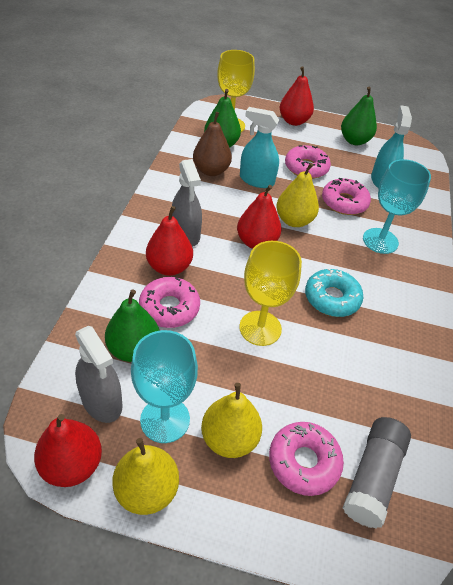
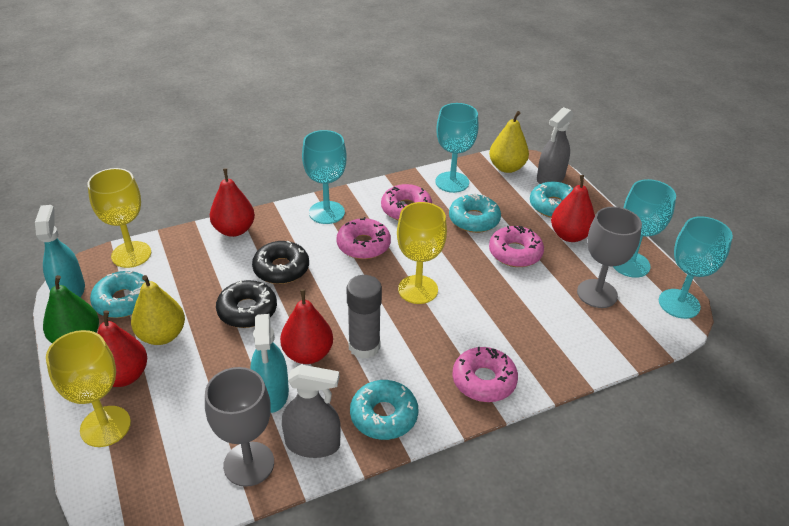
black donut: none = 0 -> [216,280,277,328] [252,241,309,284] = 2
brown pear: [193,112,232,176] = 1 -> none = 0
green pear: [105,289,159,362] [204,89,241,148] [341,86,377,145] = 3 -> [43,275,99,343] = 1
grey goblet: none = 0 -> [205,367,274,487] [577,207,642,308] = 2
turquoise donut: [305,268,363,317] = 1 -> [90,270,145,318] [350,380,418,440] [449,194,501,233] [530,181,574,218] = 4
turquoise goblet: [131,330,198,443] [363,159,431,254] = 2 -> [302,130,347,224] [435,103,478,193] [613,179,676,278] [659,216,733,319] = 4
yellow goblet: [217,50,255,132] [239,241,302,346] = 2 -> [46,330,131,447] [87,168,151,268] [397,202,447,304] = 3
yellow pear: [112,438,179,515] [201,383,262,458] [276,163,319,227] = 3 -> [131,275,185,345] [489,111,529,173] = 2

